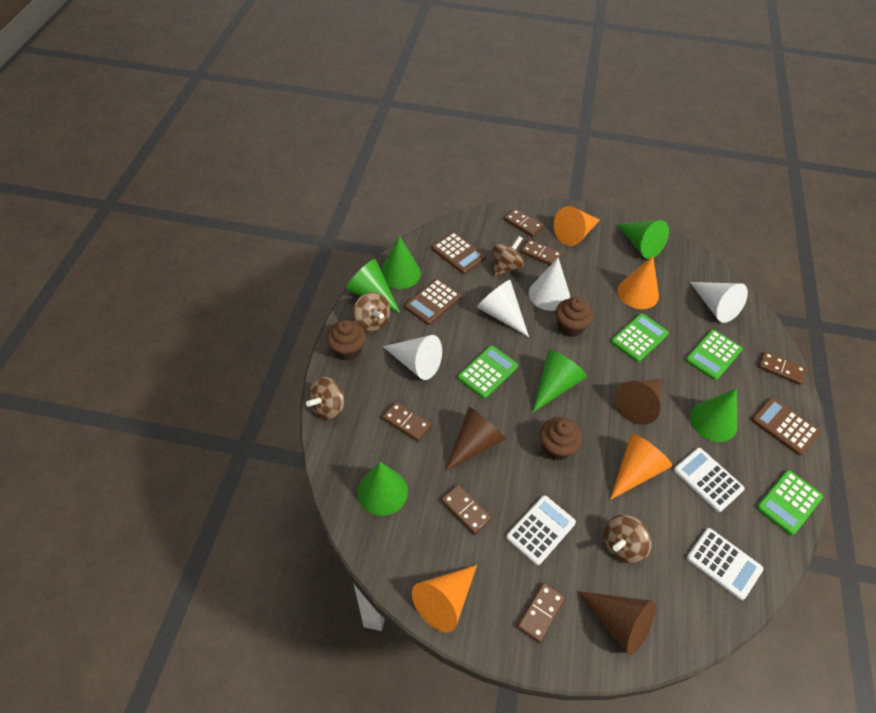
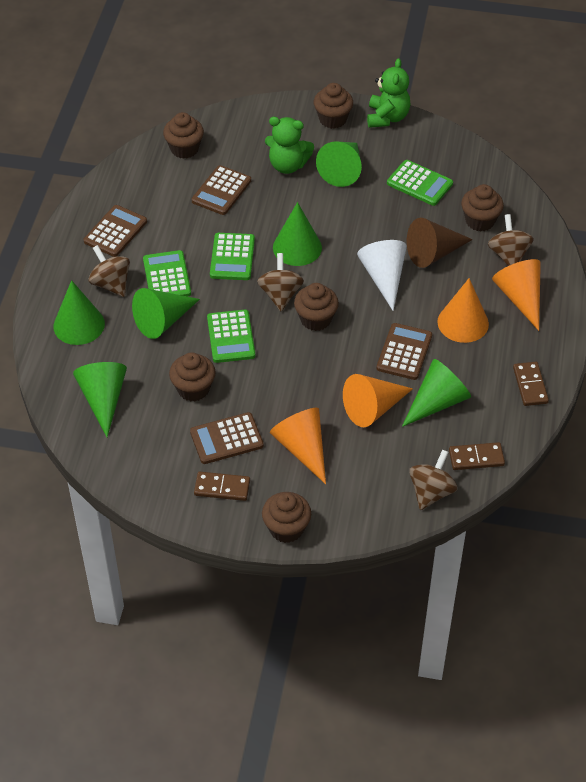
brown calculator: [405,278,461,325] [432,232,486,274] [751,397,820,455] = 3 -> [84,205,147,257] [190,412,264,464] [192,165,251,215] [376,323,432,380] = 4
brown cone: [445,407,506,471] [576,591,656,655] [615,379,661,425] = 3 -> [407,218,473,268] = 1
brown cupcake: [327,320,366,361] [540,417,582,460] [556,297,593,337] = 3 -> [163,112,204,159] [169,352,215,402] [262,492,311,543] [294,283,339,331] [314,83,353,129] [461,184,504,232] = 6
brown domino: [382,402,431,442] [441,485,492,534] [504,208,544,237] [517,583,566,643] [521,239,563,265] [758,351,807,385] = 6 -> [194,472,250,501] [449,442,505,470] [513,362,549,406] = 3
green teddy bear: none = 0 -> [265,117,314,174] [367,58,411,128] = 2
white calculator: [506,495,576,565] [674,448,745,512] [687,528,763,600] = 3 -> none = 0
white cone: [383,335,442,380] [477,280,529,337] [529,258,570,311] [690,282,748,323] = 4 -> [357,240,407,311] = 1

